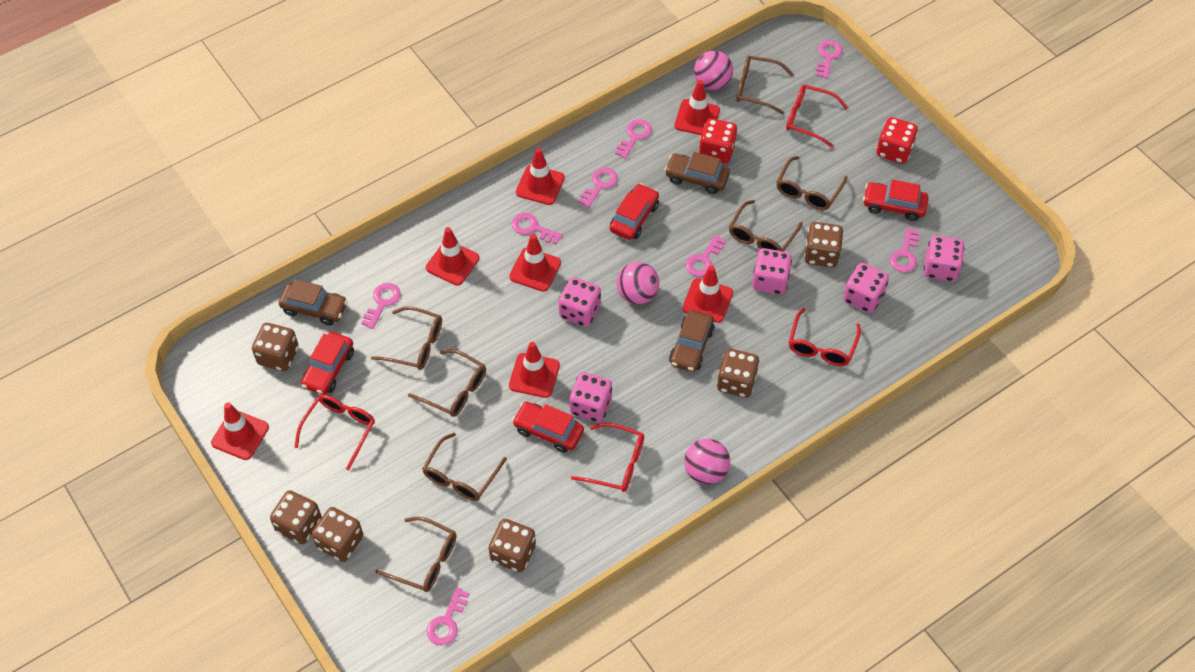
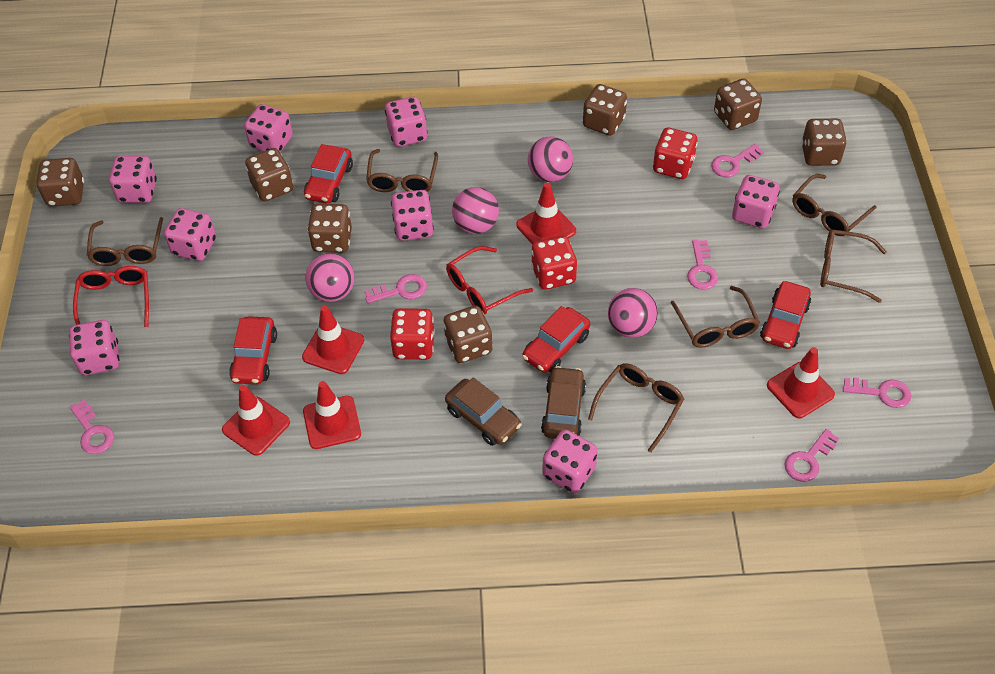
brown car: [279,279,348,326] [665,152,730,194] [669,310,715,372] = 3 -> [445,377,522,446] [541,366,586,439] = 2
brown dice: [252,323,299,371] [270,490,322,544] [312,507,363,562] [489,519,536,572] [717,349,759,398] [804,222,844,267] = 6 -> [36,158,84,207] [245,148,293,202] [307,204,352,253] [443,306,492,363] [583,84,627,136] [714,78,762,130] [801,119,847,166] = 7
brown glasses: [371,306,442,370] [375,517,456,592] [408,349,486,417] [422,433,507,501] [729,200,803,252] [736,56,794,115] [777,156,847,210] = 7 -> [86,217,163,266] [366,149,438,192] [588,363,684,453] [670,286,760,347] [792,174,877,236] [820,229,887,303] = 6
pink ball: [617,262,659,304] [684,438,730,485] [694,50,733,90] = 3 -> [305,253,355,302] [452,187,499,234] [528,136,573,182] [608,288,658,338] = 4
pink dice: [558,277,601,327] [569,372,612,422] [752,248,792,295] [843,263,889,313] [924,236,965,282] = 5 -> [69,320,119,375] [109,156,157,203] [164,208,216,261] [244,104,293,152] [385,97,427,147] [391,190,434,241] [542,430,598,493] [732,175,780,229] = 8
pink key: [361,283,401,329] [427,587,470,646] [512,213,563,244] [578,167,618,208] [615,119,652,159] [686,235,726,277] [816,40,843,79] [890,228,920,272] = 8 -> [70,400,114,454] [365,274,427,304] [687,240,718,290] [711,144,764,177] [784,429,839,482] [843,377,911,408] = 6
red dice: [699,118,737,164] [876,117,918,164] = 2 -> [390,308,435,360] [531,236,577,290] [653,127,698,179] = 3
red glasses: [295,395,375,470] [571,423,644,492] [786,85,848,147] [789,308,861,366] = 4 -> [73,266,149,327] [446,246,533,315] = 2
red traffic cone: [211,402,269,460] [426,227,480,286] [509,234,561,292] [509,342,560,398] [516,148,565,205] [674,80,720,135] [682,265,733,323] = 7 -> [222,385,290,456] [302,306,364,374] [303,381,361,449] [516,183,576,244] [767,347,835,418] = 5

